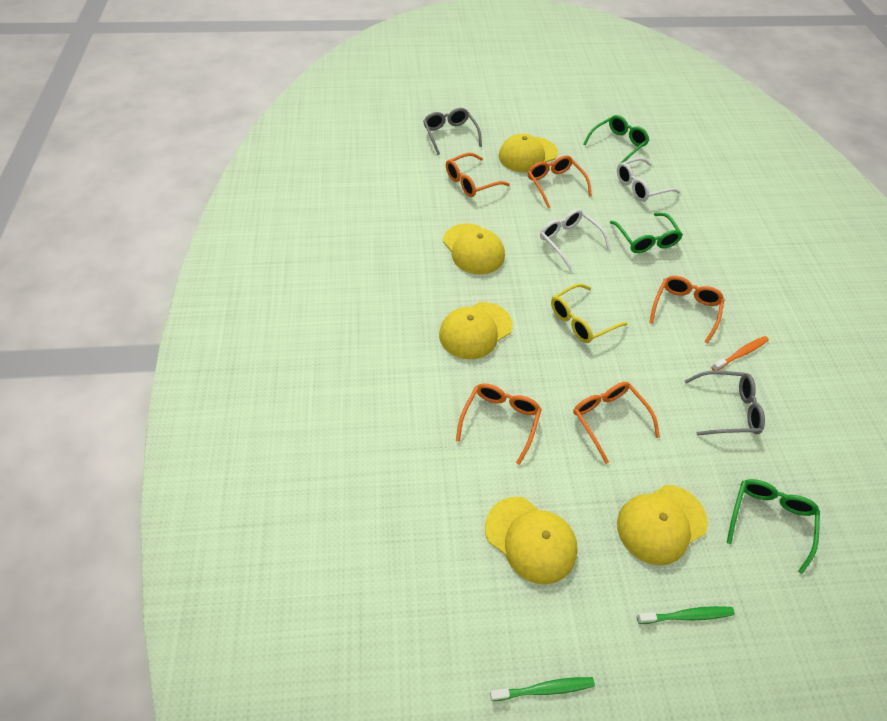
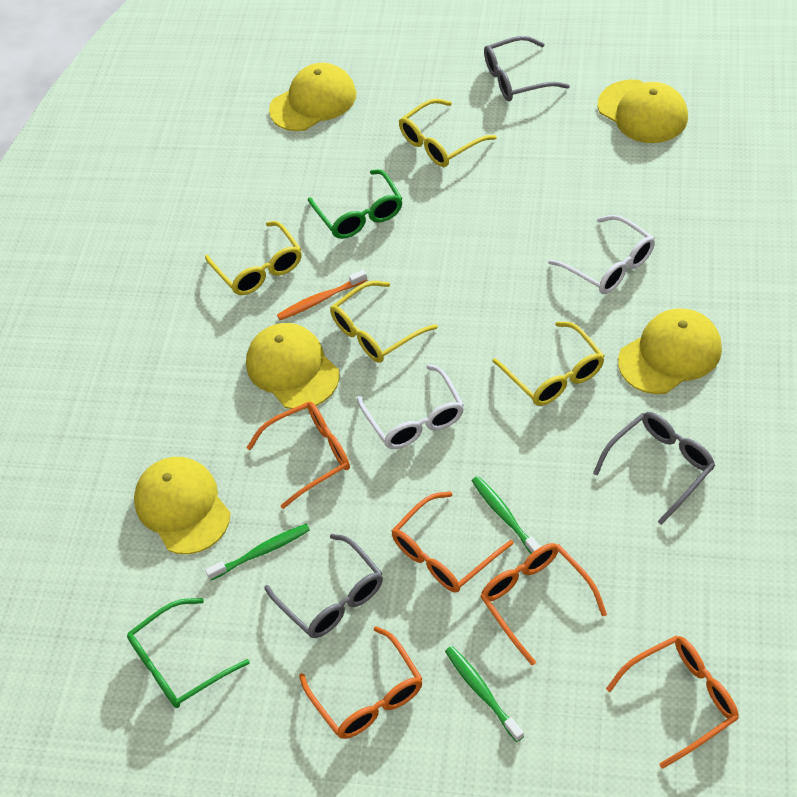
green glasses: [583,115,649,163] [610,213,683,253] [726,479,820,574] = 3 -> [127,598,249,708] [308,169,403,239] = 2
green toothbrush: [490,677,595,701] [637,606,735,624] = 2 -> [205,524,310,580] [445,646,524,742] [472,476,540,554] = 3
grey glasses: [423,108,482,155] [684,371,765,436] = 2 -> [264,534,383,638] [484,36,570,101] [593,412,715,525] = 3
yellow glasses: [551,283,628,343] = 1 -> [205,221,302,295] [330,281,438,363] [399,99,497,167] [493,322,604,406] = 4

